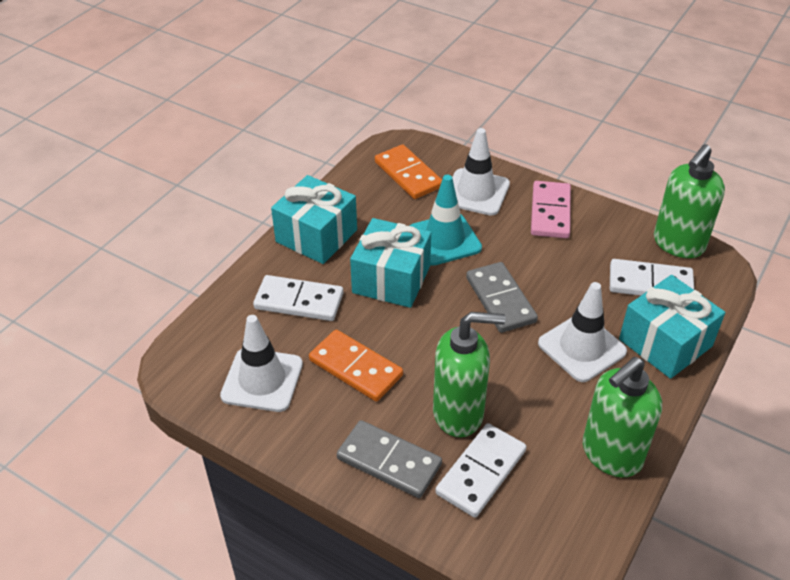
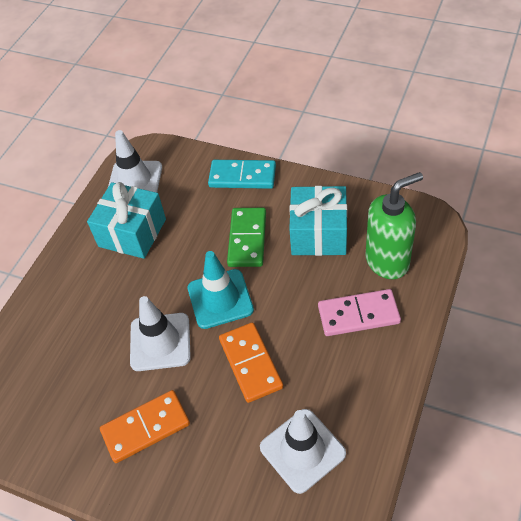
green domino: none = 0 -> [227,208,266,267] = 1
green soap dispenser: [433,312,506,437] [583,357,662,477] [654,144,725,258] = 3 -> [365,172,423,279] = 1
grey domino: [337,420,442,498] [466,262,538,333] = 2 -> none = 0
turquoise domino: none = 0 -> [208,160,276,189] = 1
turquoise gift: [271,175,357,264] [350,218,431,308] [619,275,725,379] = 3 -> [87,182,166,259] [289,186,347,256] = 2
white domino: [253,275,343,321] [435,423,526,518] [610,259,694,296] = 3 -> none = 0

